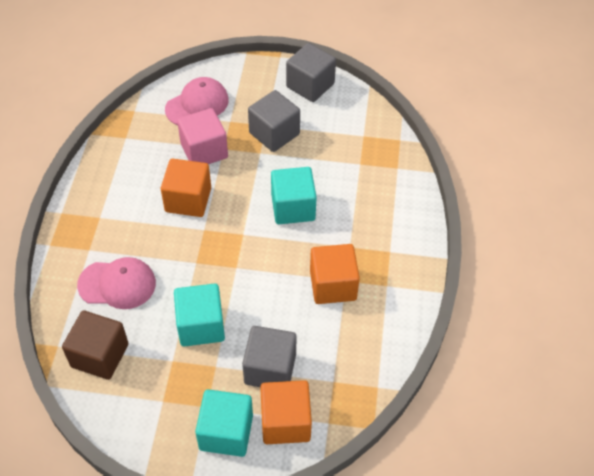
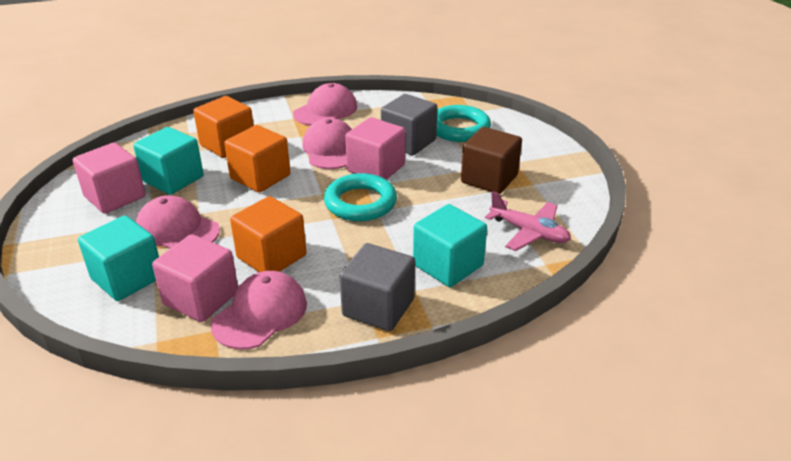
grey cube: [242,326,297,387] [248,90,300,152] [286,43,336,102] = 3 -> [339,243,415,331] [381,94,437,155] = 2
pink cap: [77,257,156,309] [165,77,229,125] = 2 -> [136,195,220,249] [211,271,307,350] [293,83,357,126] [302,118,352,169] = 4
pink cube: [177,108,228,164] = 1 -> [73,143,146,214] [152,234,238,322] [345,117,405,180] = 3
pink plane: none = 0 -> [485,191,571,251] = 1
turquoise ring: none = 0 -> [324,173,397,221] [436,105,491,142] = 2

